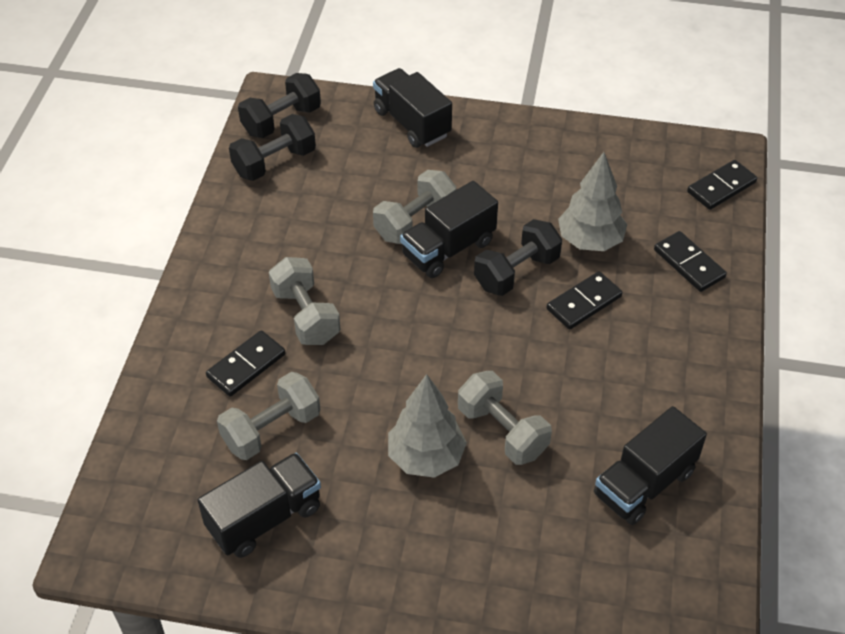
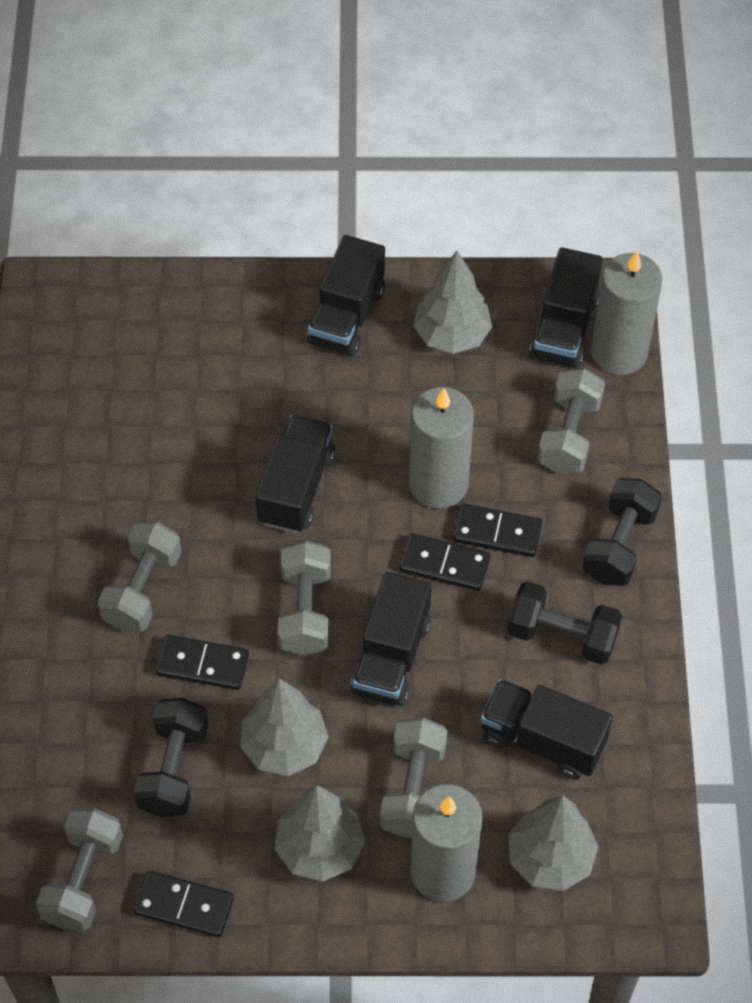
black truck: [197,453,321,558] [373,68,452,148] [400,181,498,278] [594,406,707,525] = 4 -> [256,415,335,533] [307,235,385,356] [350,572,431,706] [480,679,613,780] [530,247,603,369] = 5
grey candle: none = 0 -> [409,387,474,509] [410,784,482,902] [591,251,663,375] = 3
grey dumbbell: [217,372,320,460] [269,257,340,345] [373,170,456,244] [458,371,552,465] = 4 -> [36,808,123,931] [98,522,182,632] [278,540,331,656] [380,718,447,838] [538,368,605,474] = 5
grey tree: [388,374,467,478] [558,152,627,251] = 2 -> [240,678,329,776] [275,785,365,882] [413,251,492,354] [508,796,599,891] = 4

